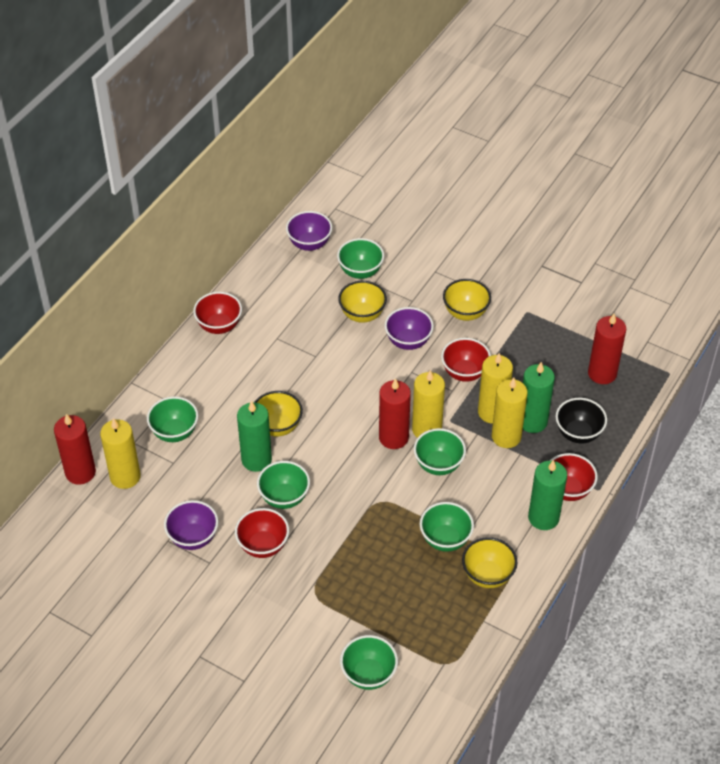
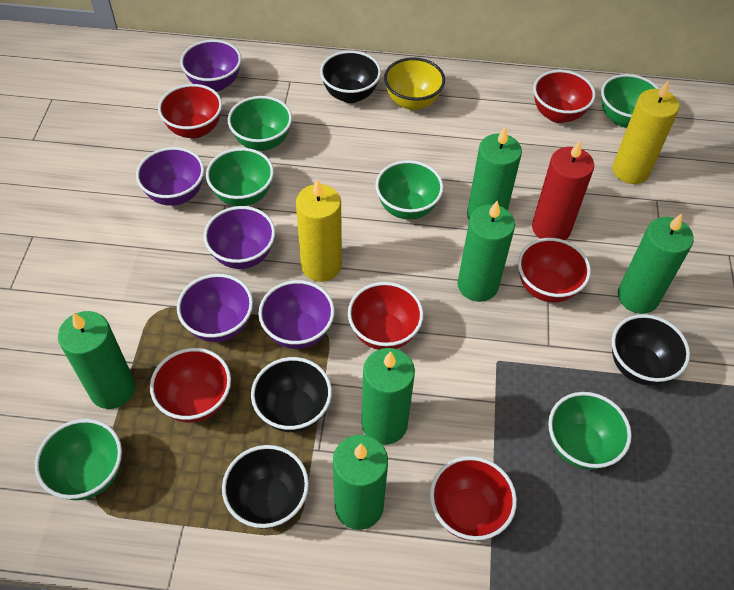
black bowl: [556,398,607,444] = 1 -> [222,445,309,529] [251,357,332,432] [320,50,381,103] [612,314,690,385] = 4
green candle: [237,401,272,472] [523,362,555,433] [528,460,567,530] = 3 -> [58,311,135,409] [333,435,388,530] [362,348,415,445] [457,201,515,302] [467,126,522,219] [618,213,694,314] = 6
purple bowl: [164,500,218,550] [286,211,332,251] [384,307,434,350] = 3 -> [136,147,204,206] [177,274,253,342] [180,39,241,92] [204,206,275,269] [258,280,335,349] = 5
red bowl: [193,292,242,334] [235,508,289,558] [441,338,491,382] [550,453,598,501] = 4 -> [150,348,231,422] [158,84,222,138] [348,282,424,350] [430,456,517,541] [518,238,591,303] [533,70,596,123] = 6
red candle: [54,414,96,485] [379,378,411,449] [588,314,626,384] = 3 -> [532,141,594,240] = 1
yellow bowl: [255,391,303,436] [338,281,387,323] [443,279,491,321] [462,537,517,588] = 4 -> [384,57,445,110] = 1
yellow candle: [100,418,141,489] [412,370,445,438] [478,353,513,424] [492,377,528,448] = 4 -> [296,179,342,282] [613,80,679,184] = 2

